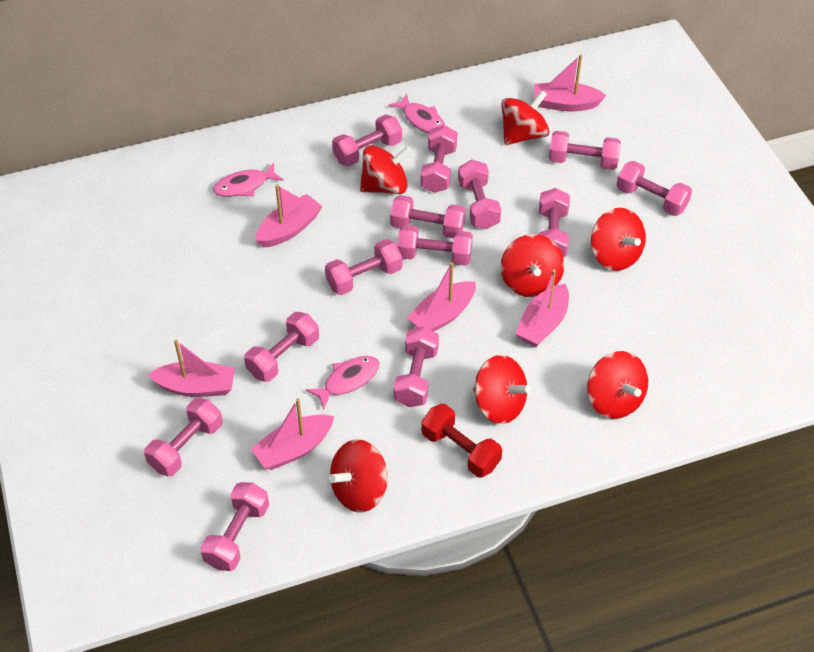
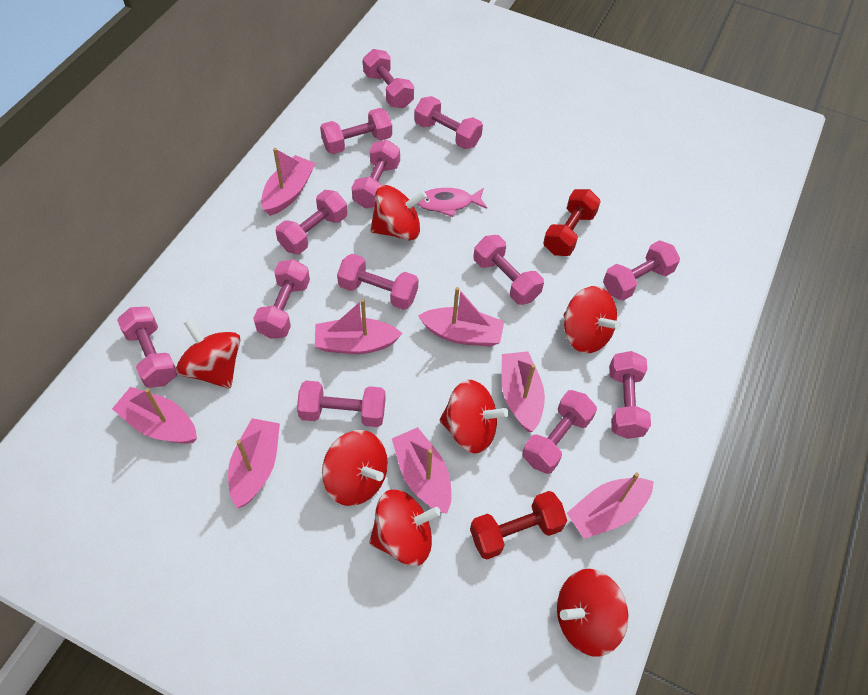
pink boat: [148,340,235,397] [251,398,334,470] [255,185,323,248] [407,262,476,331] [515,269,569,347] [534,54,606,111] = 6 -> [112,387,197,444] [228,418,280,508] [261,148,315,216] [315,299,402,354] [392,427,451,514] [418,287,504,347] [502,351,545,432] [567,473,654,539] = 8
pink fish: [213,163,284,197] [306,356,379,410] [388,94,445,133] = 3 -> [418,188,487,217] = 1
red dumbbell: [421,404,502,478] = 1 -> [470,491,567,559] [543,189,601,256] = 2

